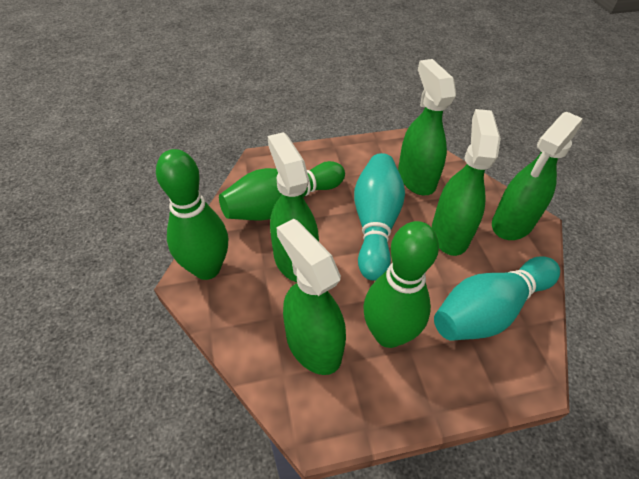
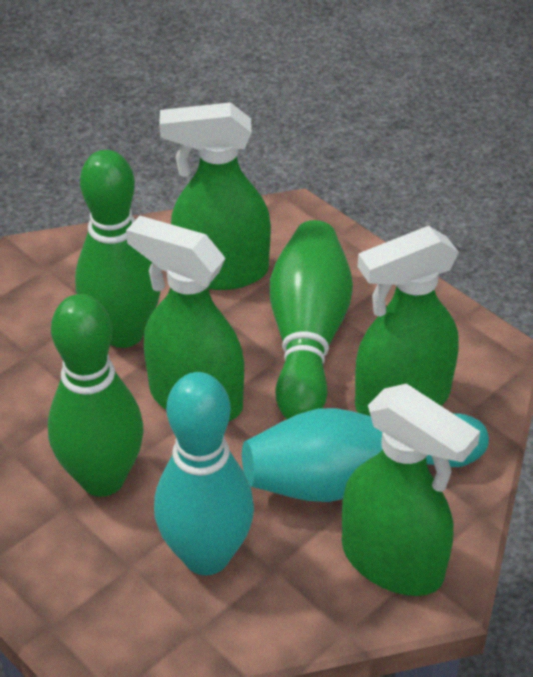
green spray bottle: [268,132,319,282] [276,219,346,375] [398,59,456,195] [432,109,501,256] [492,112,583,240] = 5 -> [126,216,244,421] [159,102,271,290] [342,384,480,596] [355,226,459,416] = 4

